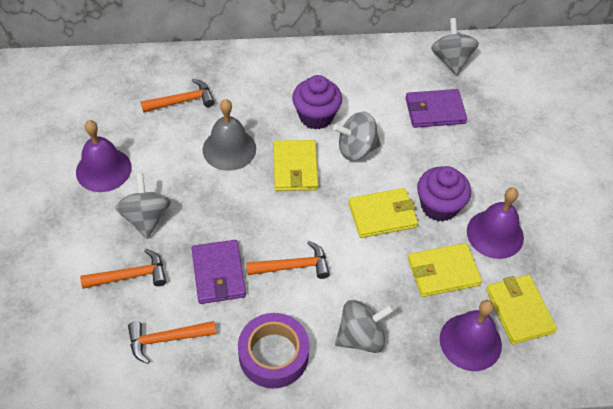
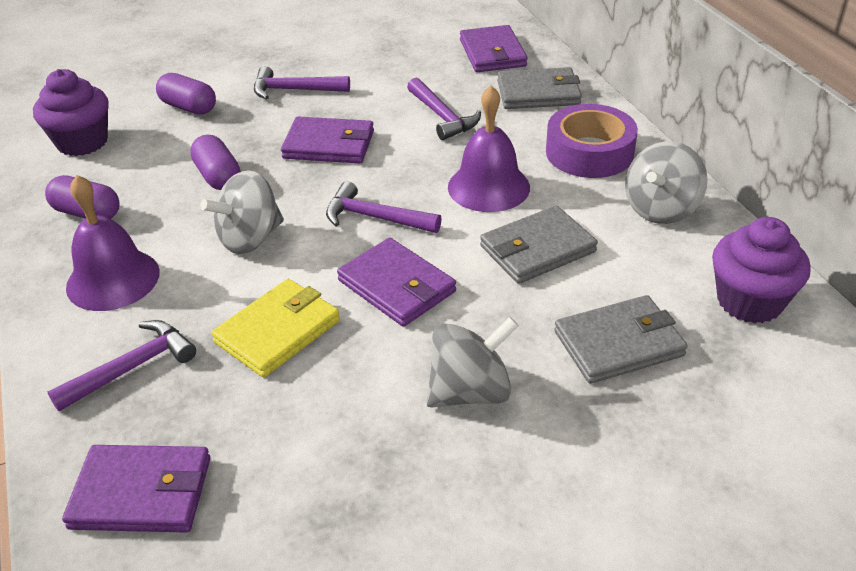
grey bell: [203,99,256,171] = 1 -> none = 0
grey spinning top: [115,173,171,239] [333,112,381,161] [335,300,394,353] [431,18,479,75] = 4 -> [200,170,284,254] [426,317,519,408] [625,141,708,224] = 3
grey wallet: none = 0 -> [480,206,598,284] [497,67,582,109] [554,295,688,384] = 3
orange hammer: [80,249,167,289] [128,321,216,364] [140,79,215,113] [246,241,330,279] = 4 -> none = 0
purple bell: [76,120,132,192] [440,300,502,371] [467,187,524,259] = 3 -> [66,175,160,311] [448,85,530,212] = 2
purple capsule: none = 0 -> [45,175,120,219] [156,73,216,115] [190,135,240,190] = 3
purple hammer: none = 0 -> [48,320,196,411] [254,66,350,99] [326,181,442,233] [407,78,481,140] = 4
purple wallet: [192,240,246,304] [405,89,467,128] = 2 -> [62,445,210,533] [281,117,374,163] [337,238,456,327] [460,25,528,72] = 4
yellow wallet: [273,140,318,191] [348,188,418,238] [408,243,482,297] [486,275,557,344] = 4 -> [211,279,340,377] = 1

